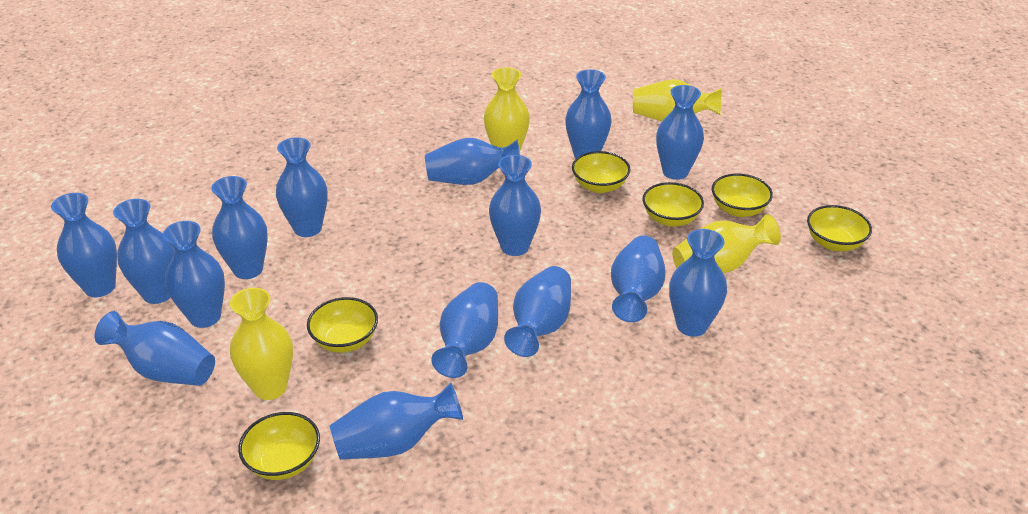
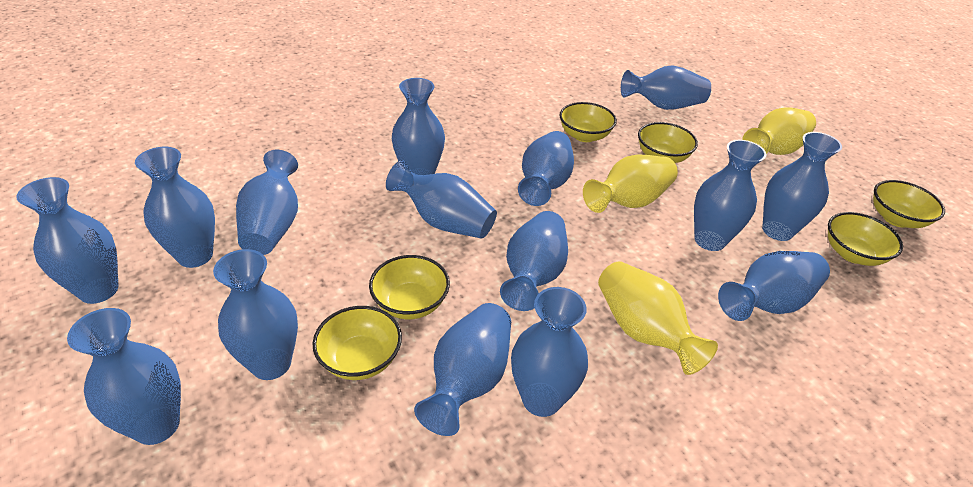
yellow vase: [230,288,293,400] [484,67,530,151] [633,79,721,121] [672,214,781,273] = 4 -> [583,154,678,213] [598,261,718,375] [742,107,816,155] = 3

